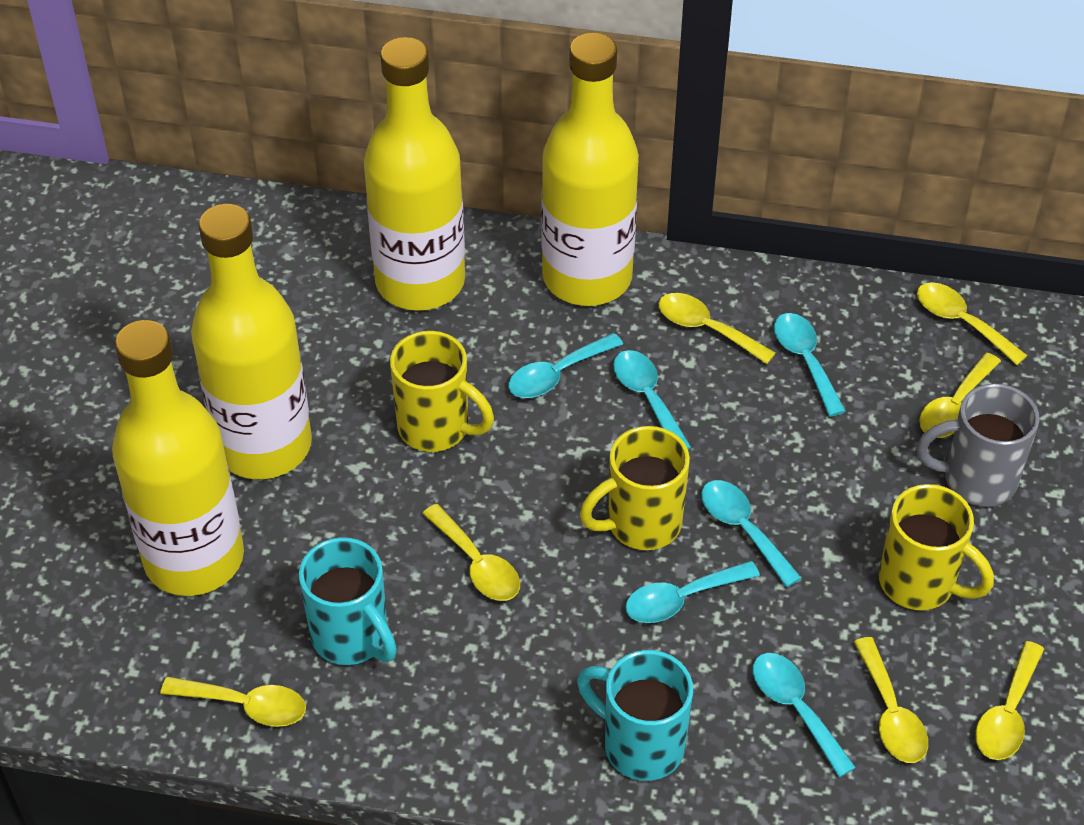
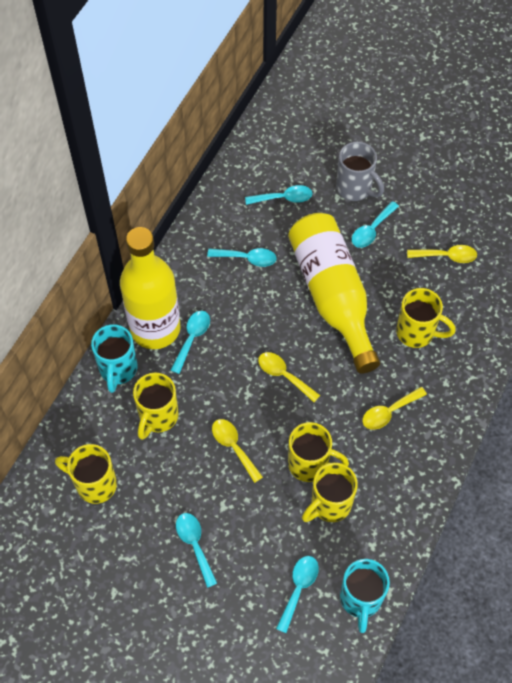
yellow bottle: [112,320,244,596] [191,204,312,479] [364,37,465,311] [542,32,639,306] = 4 -> [120,227,181,349] [288,213,380,374] = 2
yellow mug: [390,331,494,452] [580,426,690,550] [879,484,994,610] = 3 -> [55,444,117,504] [133,373,179,440] [288,422,349,482] [302,463,358,522] [396,288,456,348] = 5
yellow spoon: [161,677,306,727] [422,504,520,601] [658,293,776,364] [854,637,928,763] [917,282,1028,365] [919,353,1001,438] [975,641,1044,760] = 7 -> [212,419,263,483] [258,352,320,402] [362,387,427,430] [407,245,477,263] = 4

